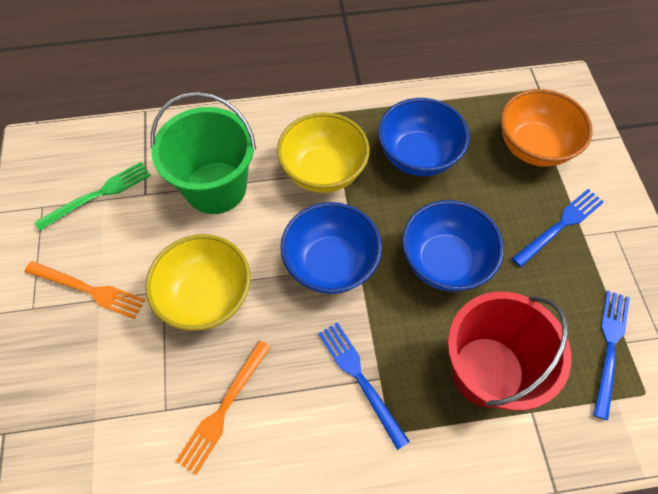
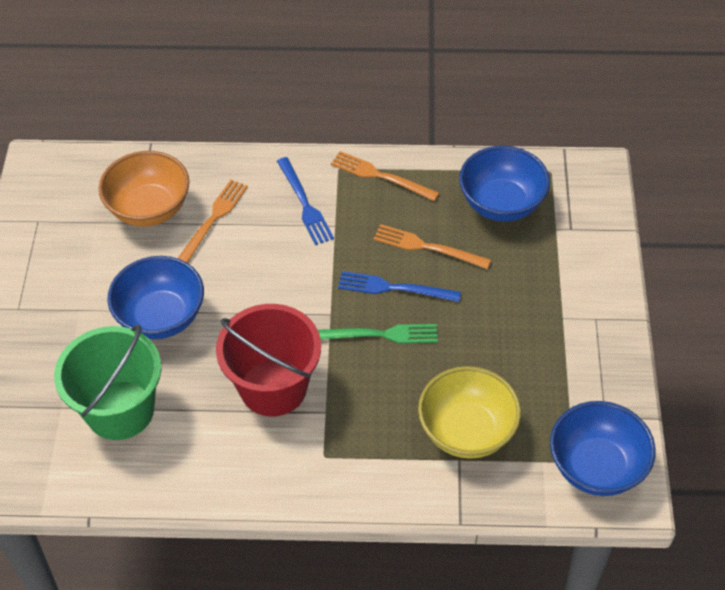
blue fork: [318,322,410,450] [512,189,604,267] [593,291,630,420] = 3 -> [277,157,334,245] [338,271,461,302] = 2
orange fork: [25,261,145,319] [175,340,271,475] = 2 -> [178,180,248,263] [331,151,439,201] [373,224,491,269] = 3
yellow bowl: [145,234,250,331] [277,112,370,193] = 2 -> [418,366,521,459] = 1

